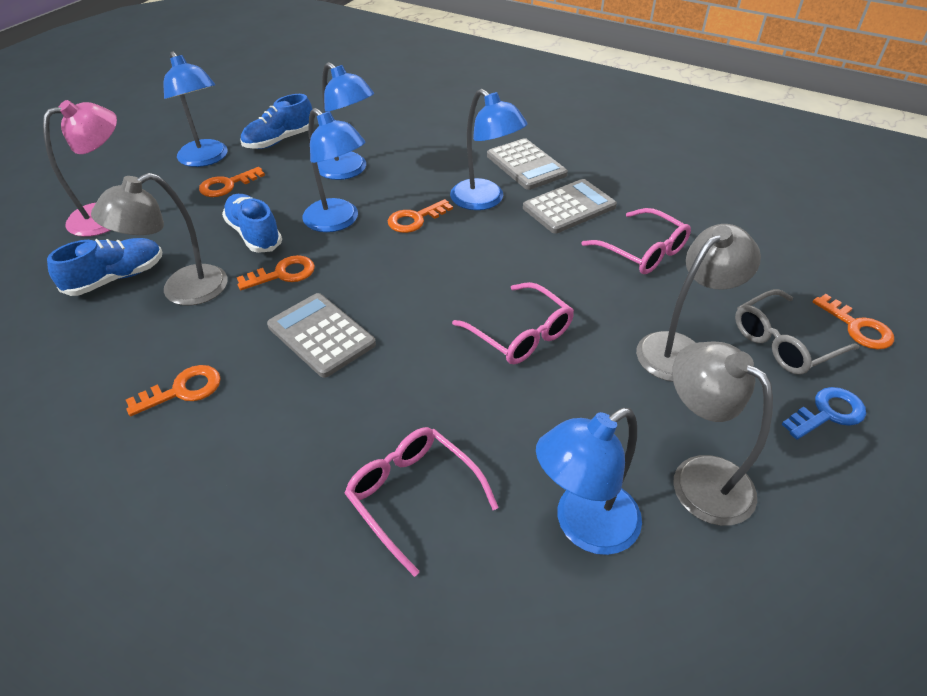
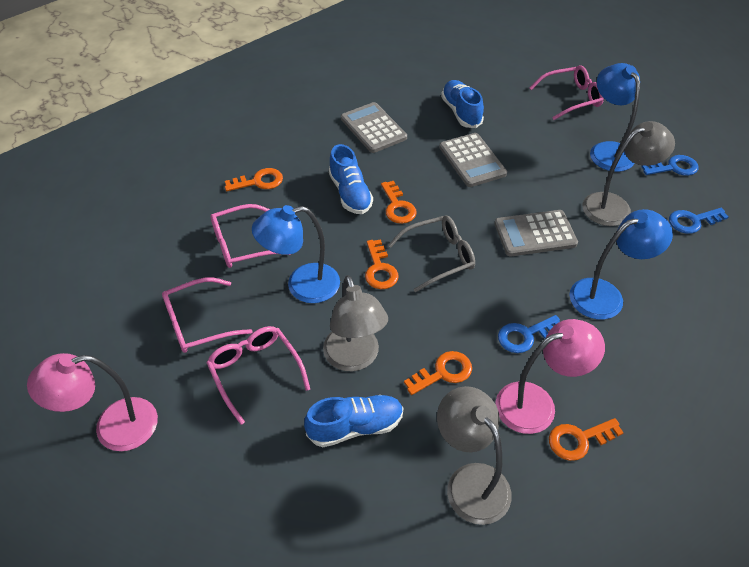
blue key: [782,387,866,440] = 1 -> [498,315,560,353] [641,155,698,176] [669,208,728,234] = 3
blue lamp: [164,51,228,167] [302,108,366,232] [317,62,374,180] [450,89,528,210] [536,408,642,555] = 5 -> [252,205,340,303] [569,209,673,320] [590,63,640,172] = 3
pink glasses: [345,427,499,577] [452,282,574,364] [582,208,691,274] = 3 -> [162,277,252,353] [207,326,310,425] [210,204,291,268] [529,65,604,120] = 4
pink lamp: [43,100,117,237] = 1 -> [27,353,158,451] [495,319,605,434] = 2

